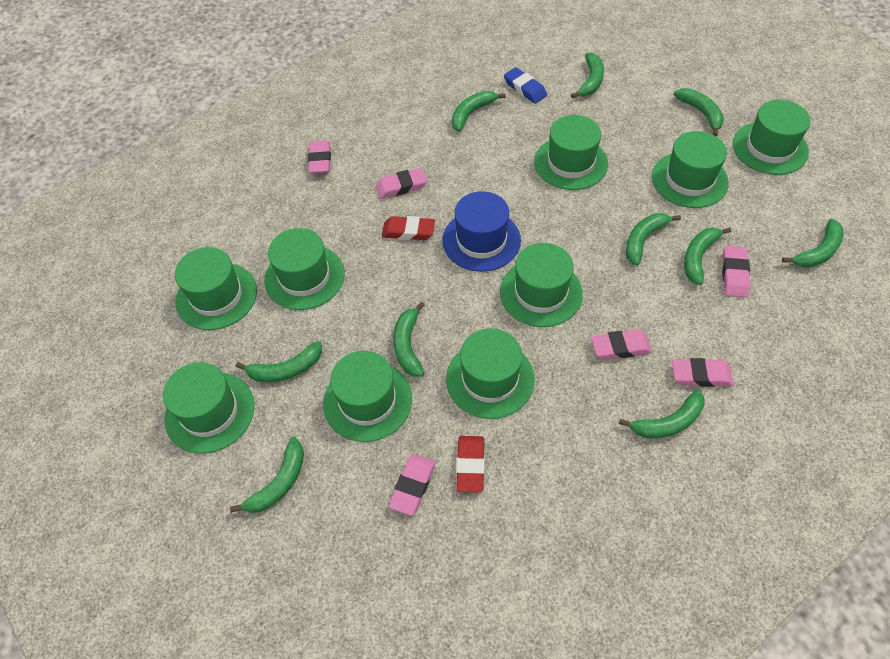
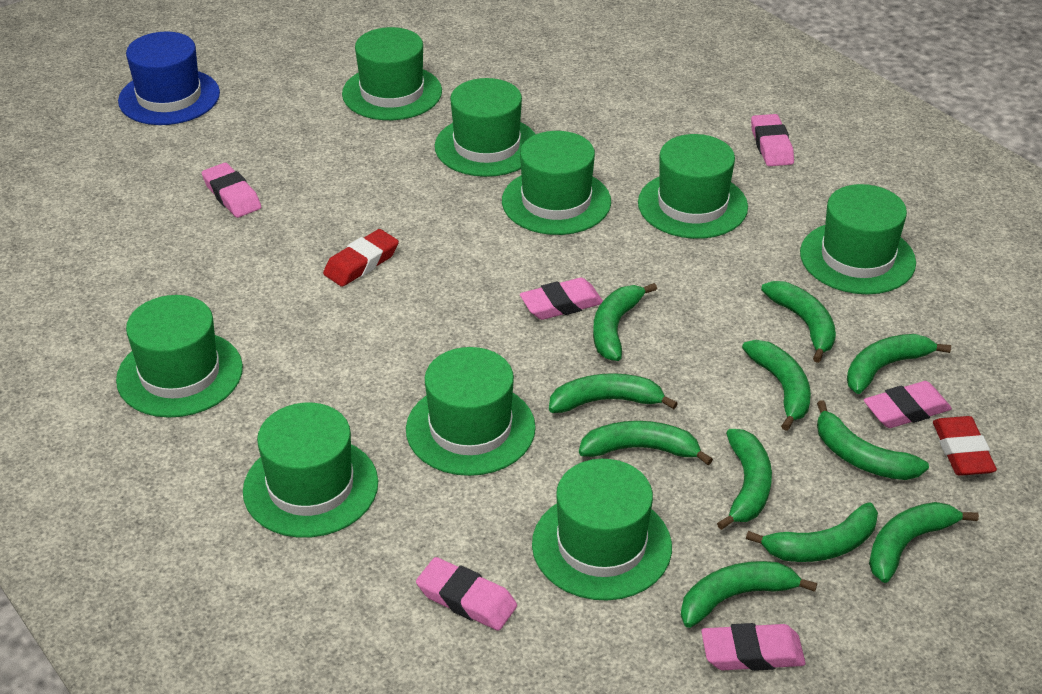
blue eraser: [504,67,547,104] = 1 -> none = 0
green banana: [230,437,304,513] [236,341,322,382] [393,302,425,377] [452,91,506,131] [571,53,604,99] [619,390,705,438] [626,213,681,265] [674,88,724,136] [684,227,731,285] [782,219,844,268] = 10 -> [549,373,678,413] [579,421,713,465] [593,283,657,361] [681,561,817,628] [717,429,772,530] [742,340,811,431] [746,502,878,562] [761,281,836,363] [817,400,929,480] [847,334,951,394] [869,502,979,583] = 11

